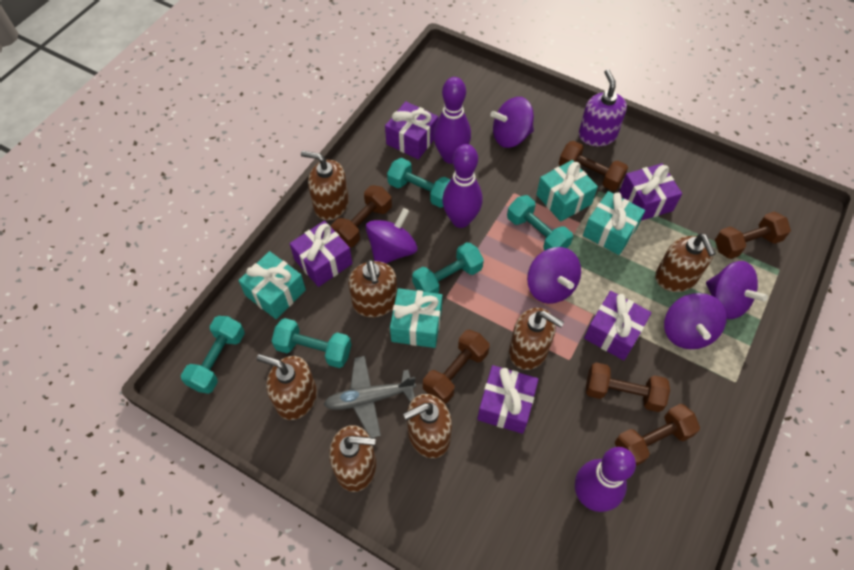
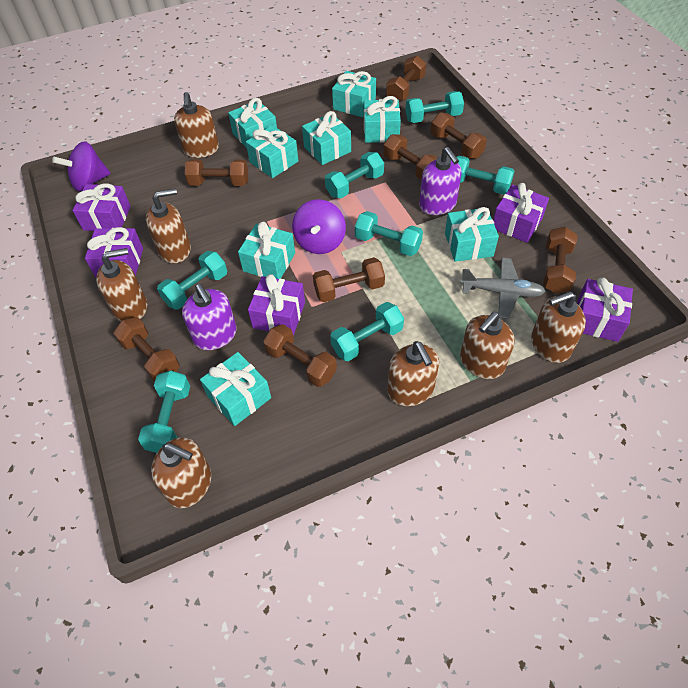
brown dumbbell: [331,185,392,247] [423,330,490,404] [559,141,628,191] [586,362,670,412] [615,404,700,466] [715,211,791,259] = 6 -> [113,317,180,381] [185,159,248,186] [263,324,337,387] [313,257,385,302] [383,134,438,180] [386,56,426,101] [431,112,487,159] [543,227,577,294] = 8
purple bowling pin: [433,77,471,164] [442,144,482,228] [575,447,636,512] = 3 -> none = 0
purple soap dispenser: [579,69,627,146] = 1 -> [182,284,237,350] [419,147,462,215] = 2
purple spinning top: [366,208,417,263] [490,97,534,148] [527,247,581,304] [664,293,727,349] [706,261,768,319] = 5 -> [52,141,111,191] [292,199,346,254] = 2
turquoise dumbbell: [181,316,245,394] [272,318,352,368] [387,158,451,208] [412,242,484,294] [507,195,573,251] = 5 -> [138,370,190,453] [157,251,227,310] [325,152,384,198] [330,302,404,361] [355,211,423,256] [405,91,464,123] [457,156,514,195] = 7
turquoise gift: [238,251,306,319] [390,288,442,348] [536,160,598,222] [583,191,645,255] = 4 -> [200,352,271,426] [228,98,277,148] [238,222,295,279] [246,125,298,178] [302,111,351,165] [332,71,376,117] [364,96,401,143] [445,207,499,262] = 8

